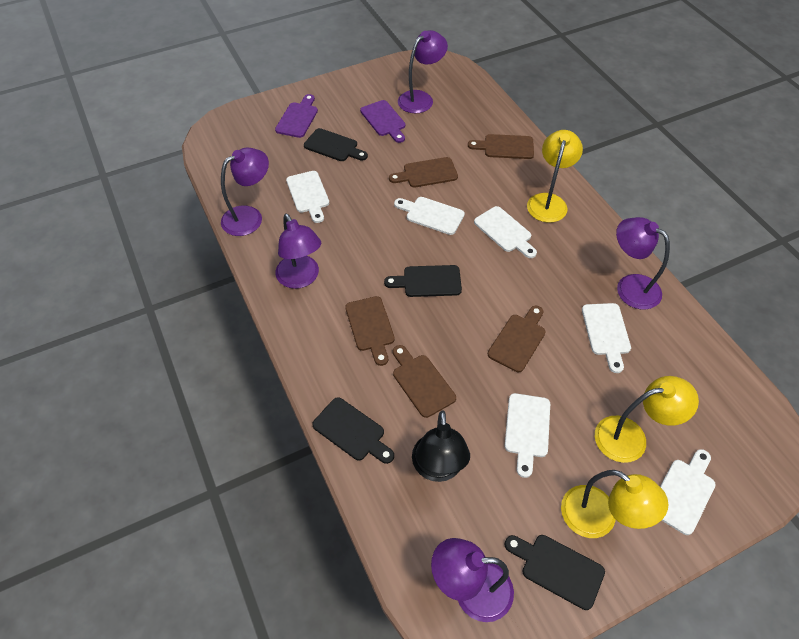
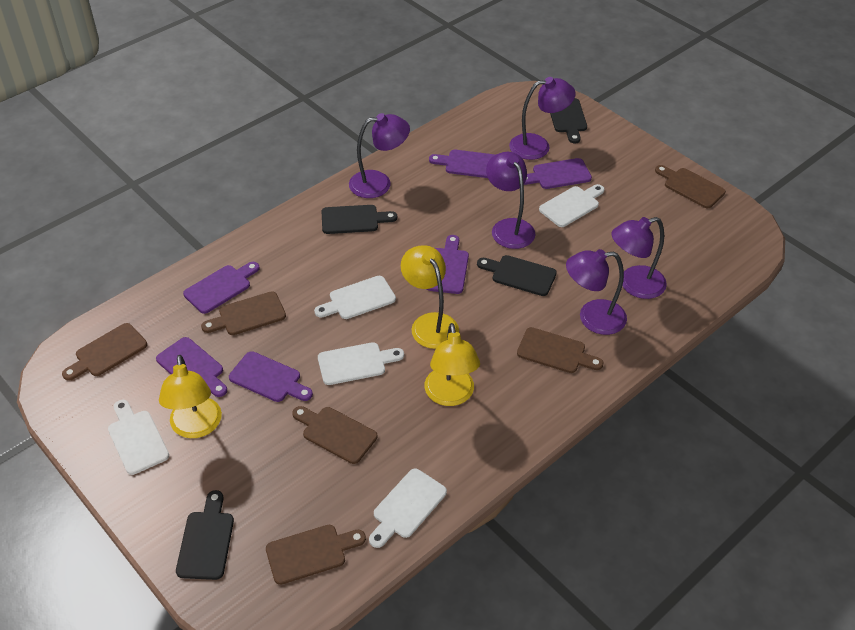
black lamp: [412,410,470,482] = 1 -> none = 0
brown cutting board: [345,296,395,366] [389,157,458,187] [393,345,456,418] [468,134,534,159] [488,306,546,372] = 5 -> [62,323,147,381] [201,291,286,335] [266,525,366,585] [292,406,377,464] [517,327,603,373] [655,165,726,208] = 6
purple cutting board: [275,94,318,138] [360,100,405,143] = 2 -> [156,337,227,397] [183,262,260,314] [229,351,313,402] [427,235,469,294] [429,150,495,178] [524,158,592,189] = 6
white cutting board: [286,171,329,223] [394,197,465,235] [474,206,537,258] [505,393,550,478] [582,303,631,373] [660,449,716,535] = 6 -> [108,400,169,475] [314,276,396,319] [318,342,404,385] [369,469,447,548] [539,184,604,227] = 5

